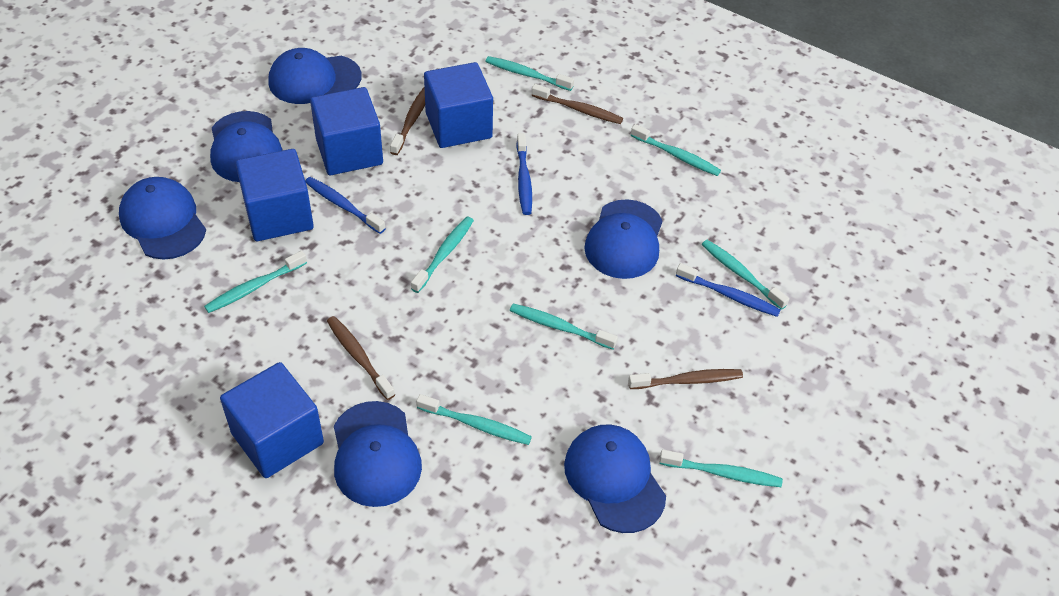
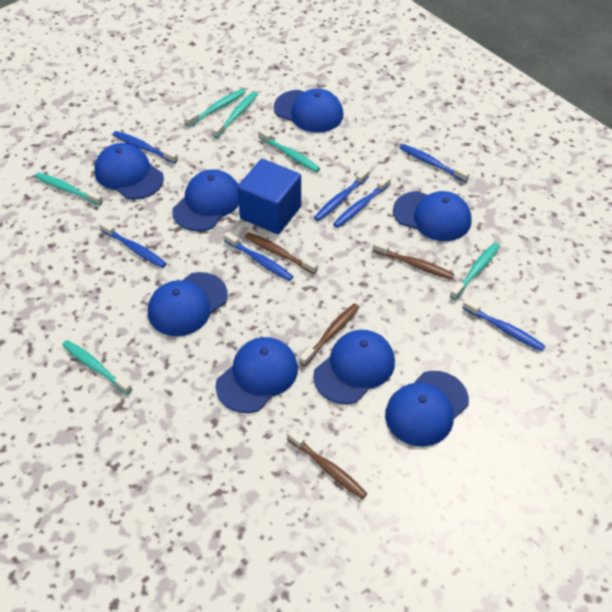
blue cap: [119,177,206,259] [210,111,283,182] [268,48,362,104] [334,401,422,507] [564,425,666,533] [584,199,663,279] = 6 -> [94,143,164,200] [148,272,228,336] [172,169,239,231] [215,337,298,413] [274,89,344,133] [313,330,395,404] [385,371,469,447] [393,191,471,241] = 8
blue cube: [220,362,324,478] [235,149,314,241] [310,87,383,175] [424,62,493,148] = 4 -> [237,159,301,234] = 1
blue toothbrush: [305,177,386,234] [516,133,532,215] [676,263,781,317] = 3 -> [99,221,167,268] [113,131,178,164] [224,232,294,281] [314,168,369,221] [333,176,391,228] [400,144,470,182] [463,298,545,352] = 7
turquoise toothbrush: [204,251,307,313] [411,217,474,293] [416,394,532,445] [485,56,574,91] [510,304,618,350] [631,124,721,176] [659,450,783,487] [702,240,789,310] = 8 -> [35,172,103,206] [62,340,132,395] [185,89,246,127] [212,92,258,138] [258,128,320,172] [450,243,500,300] = 6

